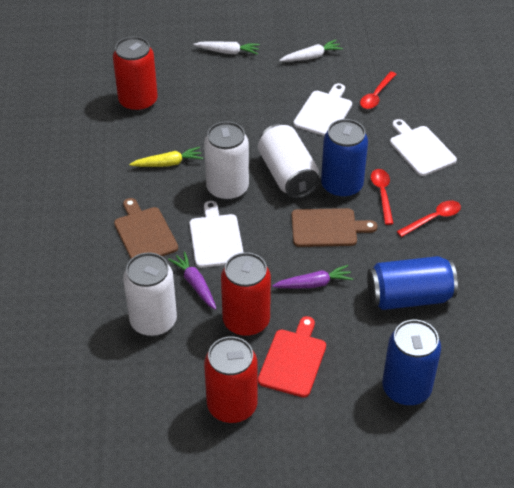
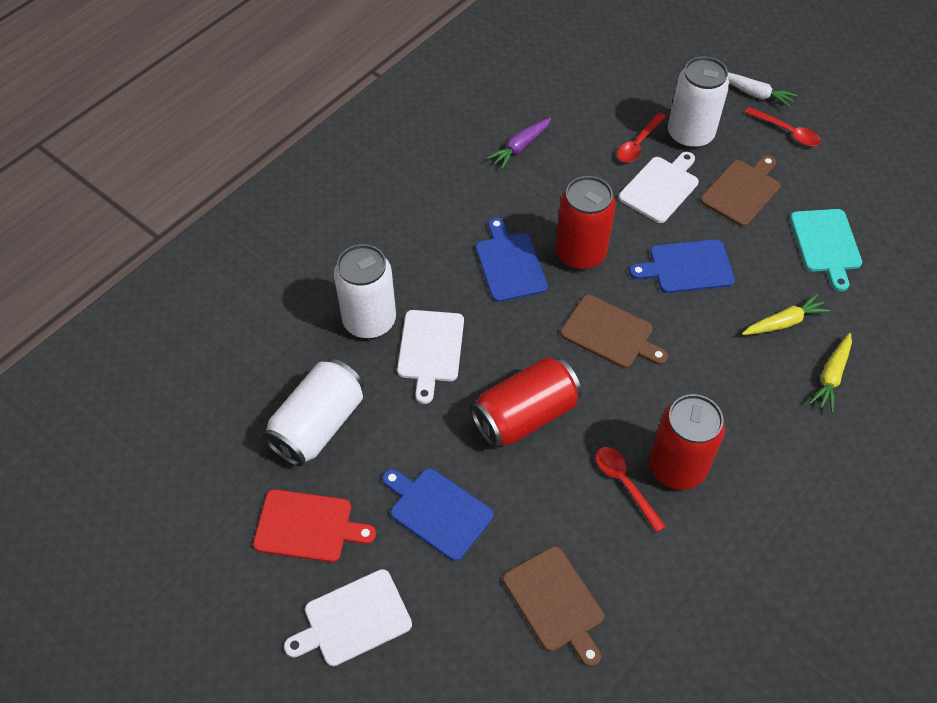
blue can: [321,119,368,198] [367,256,458,310] [382,320,441,406] = 3 -> none = 0
blue cutting board: none = 0 -> [382,468,493,561] [476,218,548,302] [629,239,735,293] = 3
brown cutting board: [114,198,178,259] [292,208,378,247] = 2 -> [503,546,604,667] [560,295,668,368] [700,155,780,227] = 3
purple carrot: [168,251,216,310] [272,265,353,288] = 2 -> [487,118,551,169] = 1
turquoise cutting board: none = 0 -> [790,209,862,291] = 1
white carrot: [194,41,260,55] [279,40,343,62] = 2 -> [728,72,797,108] = 1
yellow carrot: [129,147,203,167] = 1 -> [742,294,830,335] [809,333,852,413] = 2

